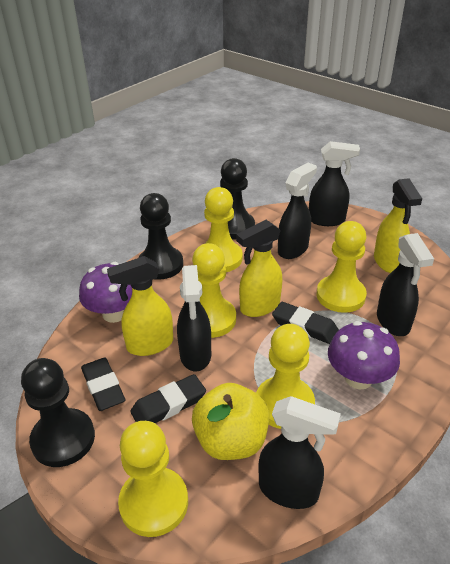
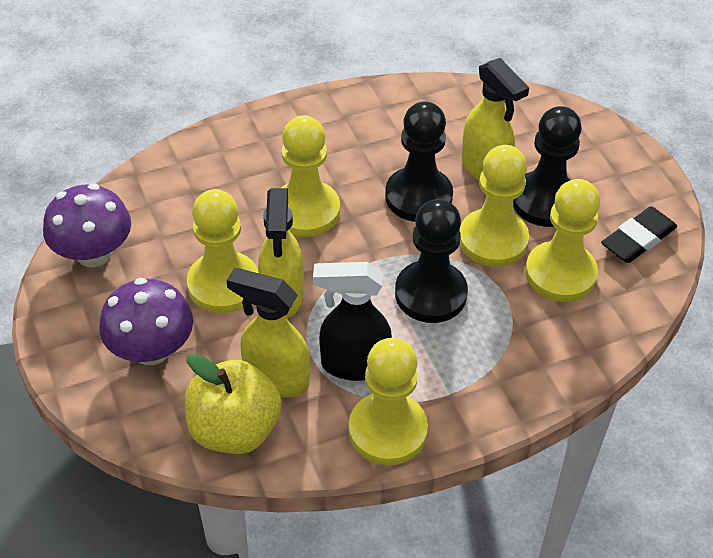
black eraser: [81,358,126,411] [130,374,206,423] [272,302,339,344] = 3 -> [601,206,677,263] = 1
black spray bottle: [177,265,211,372] [258,396,341,509] [278,163,317,259] [309,141,360,226] [377,233,434,336] = 5 -> [313,262,392,381] = 1

